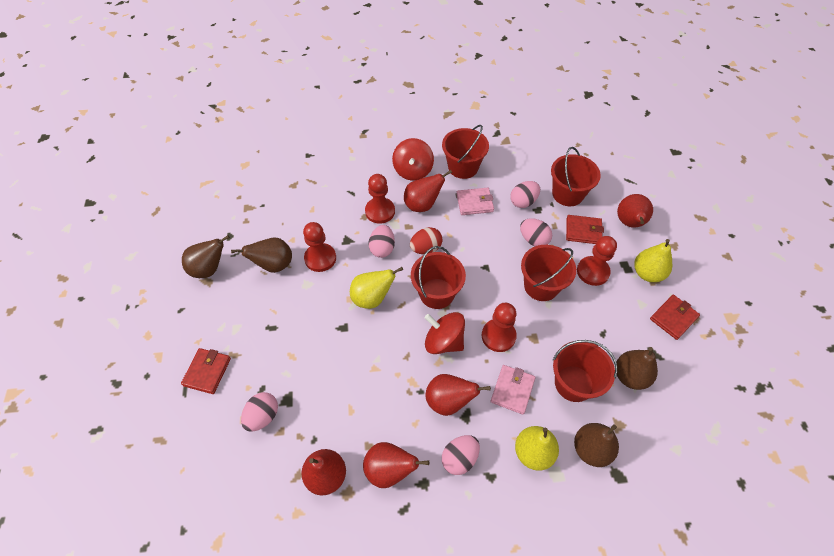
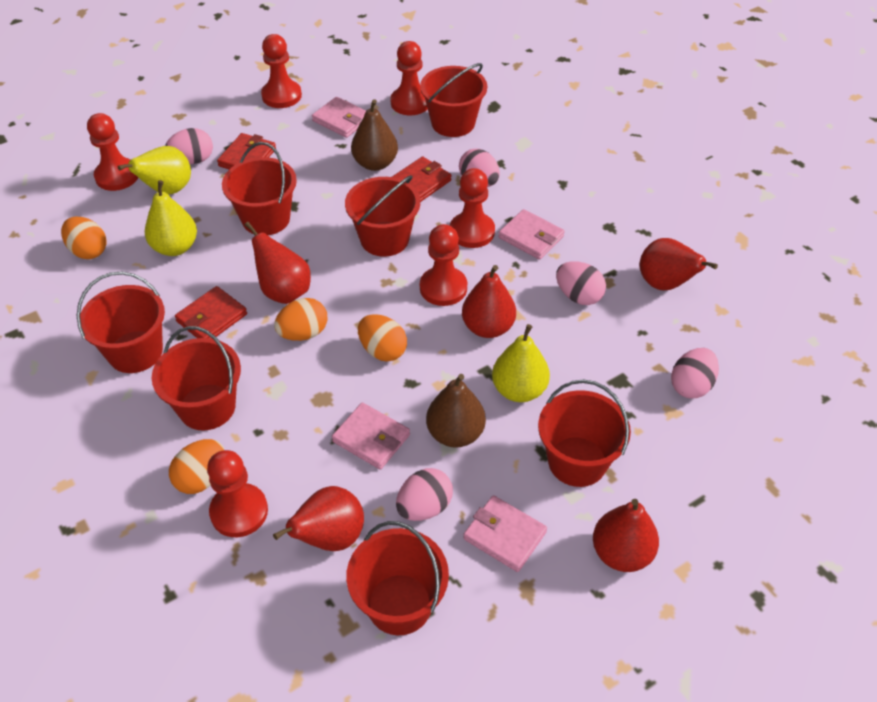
brown pear: [182,235,230,278] [231,238,292,273] [574,423,619,467] [617,347,658,390] = 4 -> [351,99,398,171] [426,374,486,448] = 2
orange egg: none = 0 -> [61,216,107,259] [169,439,224,494] [274,298,327,341] [358,314,407,362] = 4
pink wallet: [456,188,494,215] [490,365,536,415] = 2 -> [312,97,366,138] [332,402,410,470] [463,495,547,572] [498,209,565,260] = 4
red bucket: [411,246,466,309] [442,125,489,179] [521,245,576,301] [551,147,601,206] [553,340,617,402] = 5 -> [77,272,165,373] [152,326,241,430] [222,142,297,235] [345,175,420,257] [346,521,449,635] [420,63,487,137] [538,379,631,487] = 7
red egg: [410,227,443,254] = 1 -> none = 0
red pawn: [303,222,336,272] [365,174,395,224] [482,303,517,352] [577,236,617,286] = 4 -> [87,113,138,191] [207,450,268,537] [261,34,302,108] [391,41,428,115] [420,224,467,306] [450,168,495,248] = 6
red spinning top: [392,138,434,181] [424,312,465,354] = 2 -> none = 0

